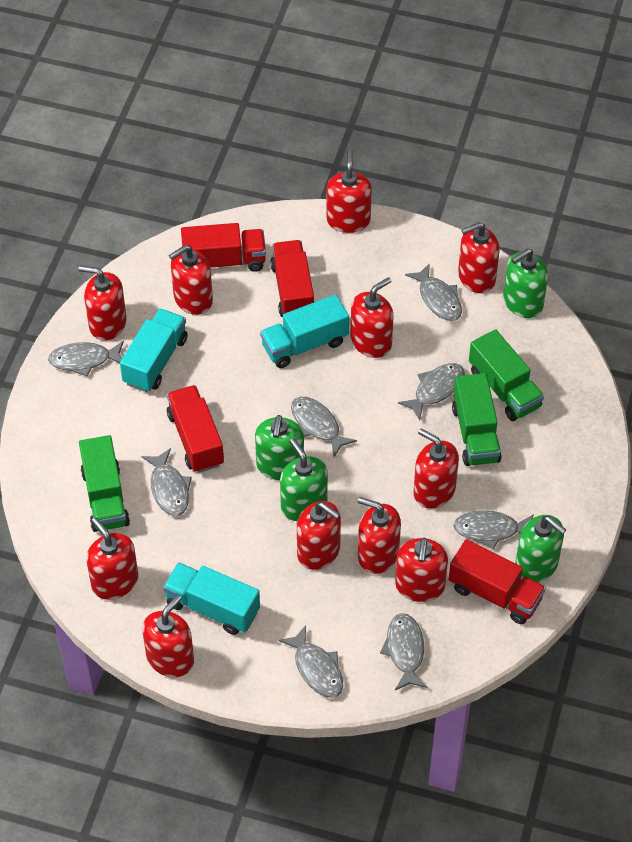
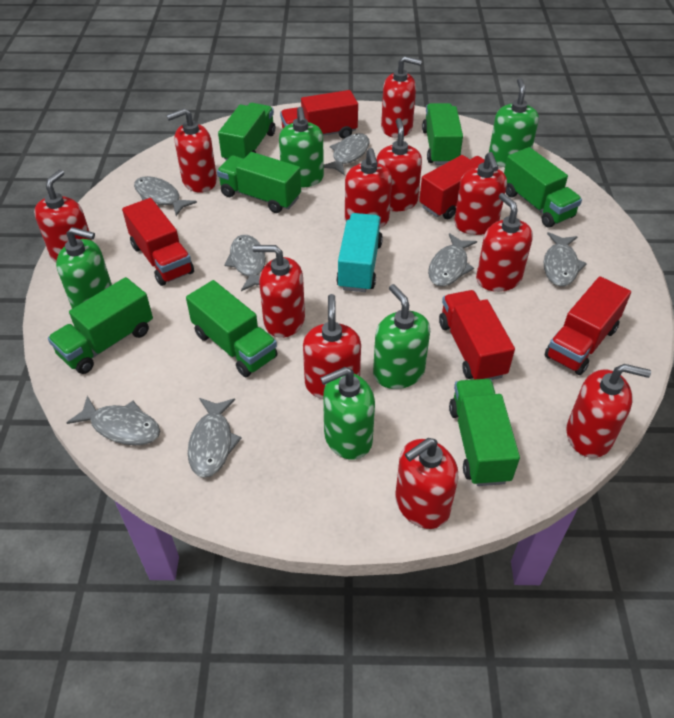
green soap dispenser: [255,415,304,480] [280,438,328,521] [503,248,548,318] [515,515,566,582] = 4 -> [56,227,112,309] [279,107,324,188] [320,367,375,460] [373,284,430,389] [489,78,539,167] = 5
green truck: [79,435,130,532] [452,373,502,466] [469,329,544,421] = 3 -> [48,277,153,374] [186,280,278,377] [217,152,301,213] [218,103,275,160] [422,103,463,165] [449,379,520,486] [504,147,582,228] = 7
grey fish: [48,341,124,377] [141,448,192,516] [279,625,343,698] [291,397,357,457] [380,613,428,690] [398,363,465,420] [405,263,462,321] [453,510,534,549] = 8 -> [66,396,160,445] [134,176,197,216] [188,398,242,478] [224,235,266,291] [324,133,369,175] [428,233,477,286] [544,232,587,286] = 7
red truck: [167,385,224,473] [181,223,266,272] [270,240,314,317] [449,539,546,624] = 4 -> [122,198,194,286] [280,90,358,139] [419,155,485,219] [439,290,515,380] [544,276,631,375] = 5
turquoise truck: [120,308,188,392] [163,562,260,635] [260,294,349,368] = 3 -> [336,213,383,292] = 1

